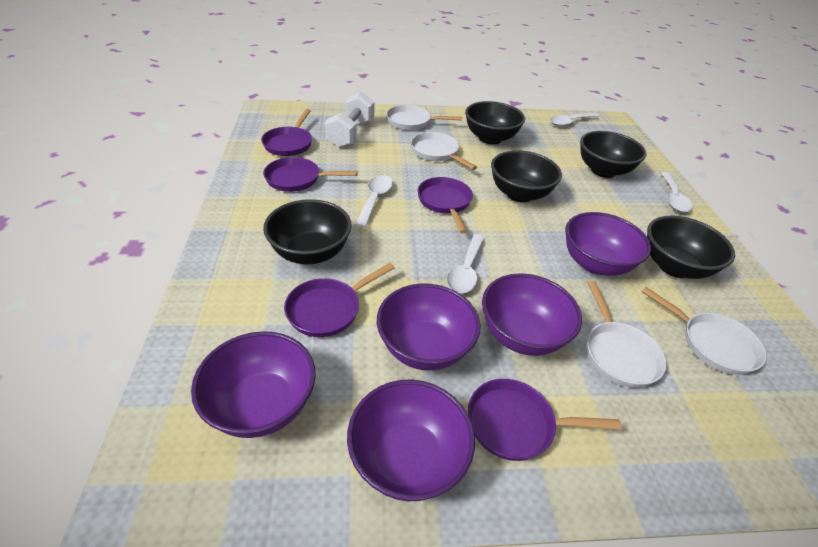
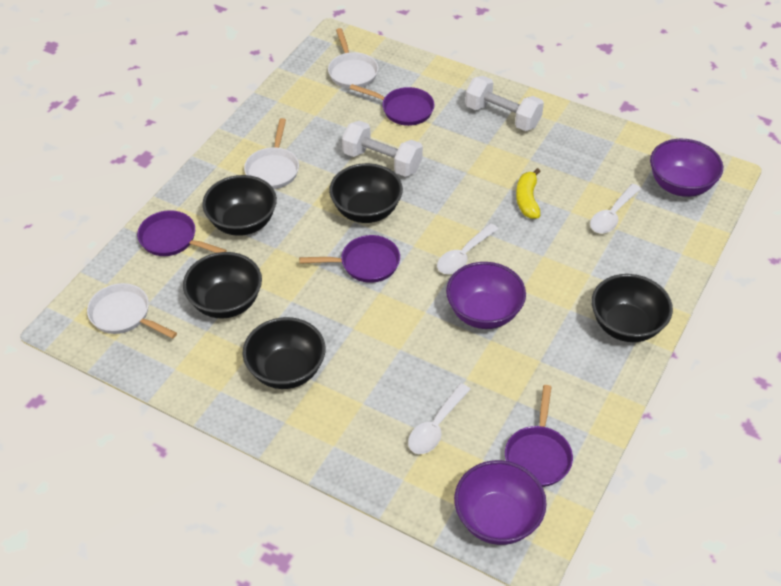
purple bowl: [191,331,316,438] [347,379,475,502] [377,283,480,371] [482,273,582,356] [565,212,651,276] = 5 -> [446,262,526,329] [454,460,547,545] [650,139,723,197] = 3
purple pan: [261,109,312,156] [263,157,358,192] [284,263,395,337] [418,177,473,233] [468,379,622,461] = 5 -> [137,210,227,256] [299,235,400,283] [350,84,435,126] [505,385,573,487] = 4
white dumbbell: [325,92,375,148] = 1 -> [342,121,423,177] [465,76,544,131] = 2
white pan: [386,105,462,130] [411,132,477,170] [587,281,667,388] [642,287,767,375] = 4 -> [87,283,177,338] [244,118,299,189] [328,28,378,89] = 3
white spoon: [355,175,393,228] [447,234,485,294] [550,113,599,126] [660,172,693,212] = 4 -> [408,383,471,454] [437,223,499,274] [590,184,641,233] = 3
yellow banana: none = 0 -> [516,168,541,219] = 1

